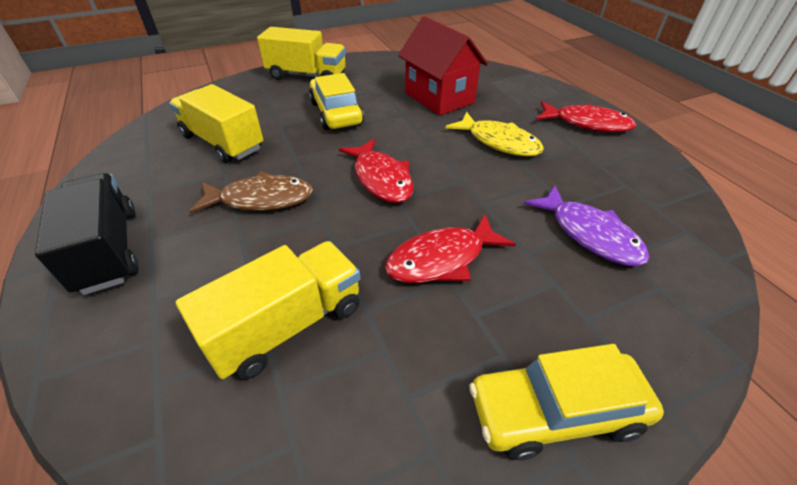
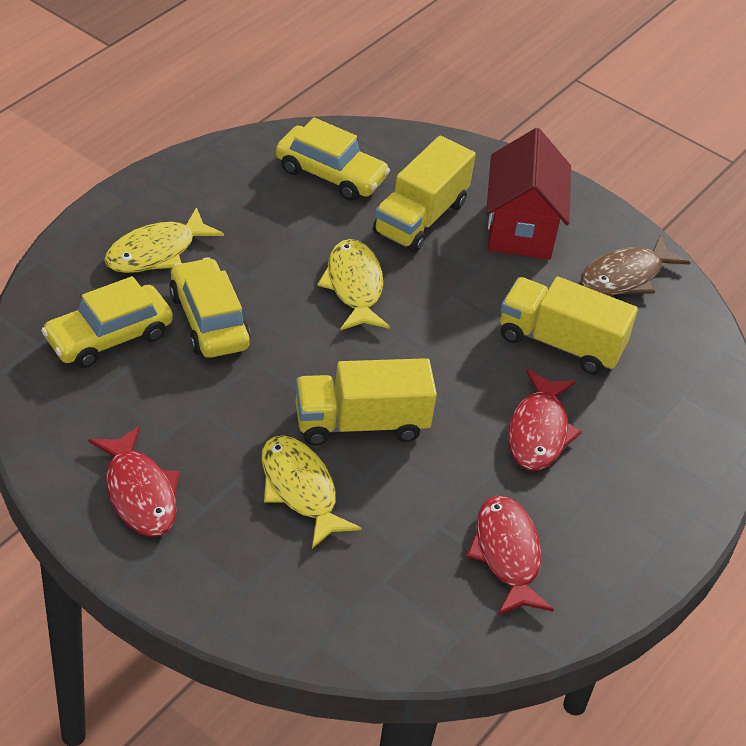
black truck: [35,173,139,295] = 1 -> none = 0
purple fish: [524,185,650,266] = 1 -> none = 0
yellow car: [309,73,364,130] [469,344,664,461] = 2 -> [41,276,173,368] [169,257,251,358] [276,117,390,201] = 3
yellow fish: [446,112,544,156] = 1 -> [104,207,224,273] [261,436,362,549] [317,239,390,330] = 3

